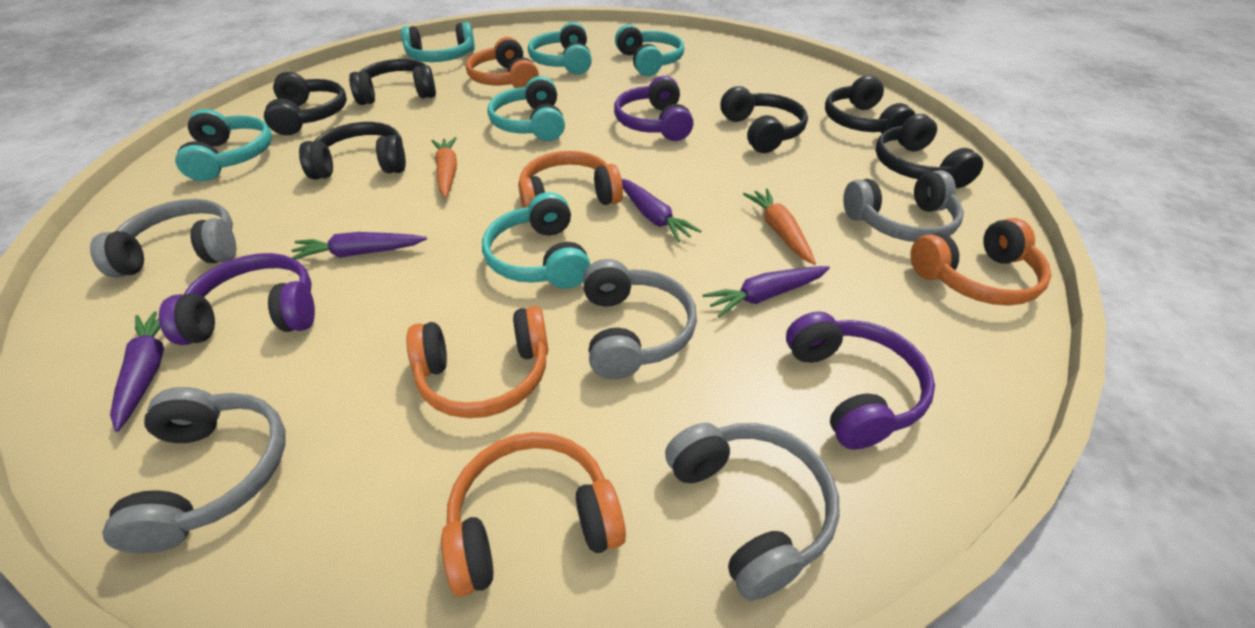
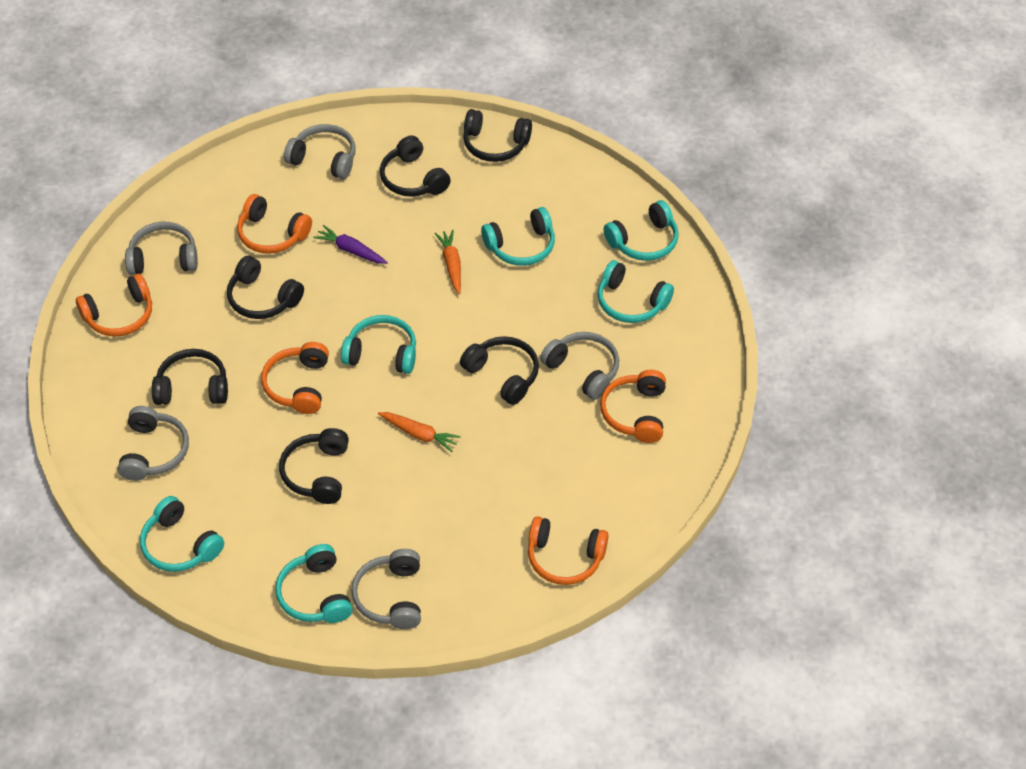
purple carrot: [110,311,164,432] [291,232,427,259] [622,179,701,243] [702,266,830,317] = 4 -> [313,225,388,264] = 1
purple headphones: [159,253,315,345] [614,76,693,141] [786,311,935,450] = 3 -> none = 0

